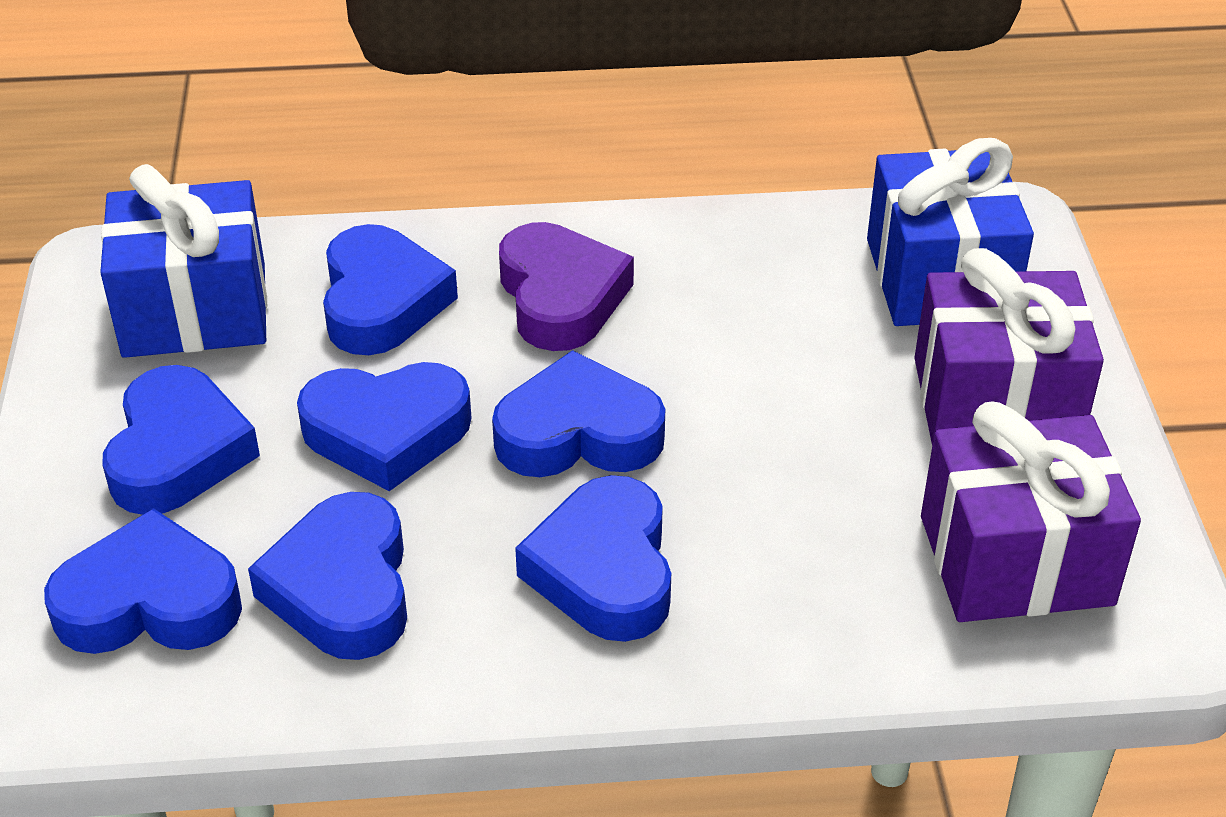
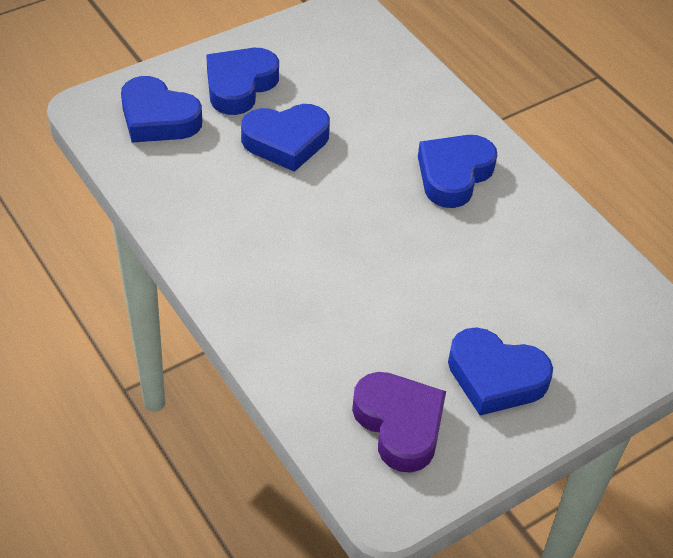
blue gift: [100,164,267,358] [867,138,1034,326] = 2 -> none = 0
blue heart: [44,508,242,654] [102,365,260,515] [248,492,407,660] [297,362,472,491] [323,224,458,355] [492,350,665,477] [515,475,671,642] = 7 -> [121,76,202,142] [206,48,279,115] [241,104,330,172] [418,135,497,208] [448,327,553,416] = 5
purple gift: [914,248,1104,445] [921,401,1141,622] = 2 -> none = 0

